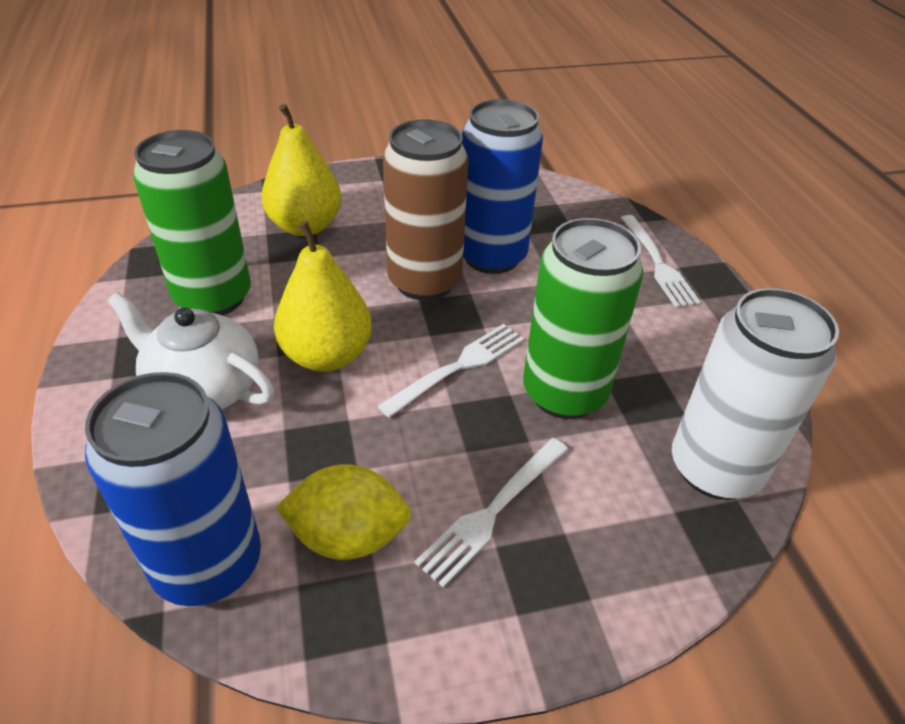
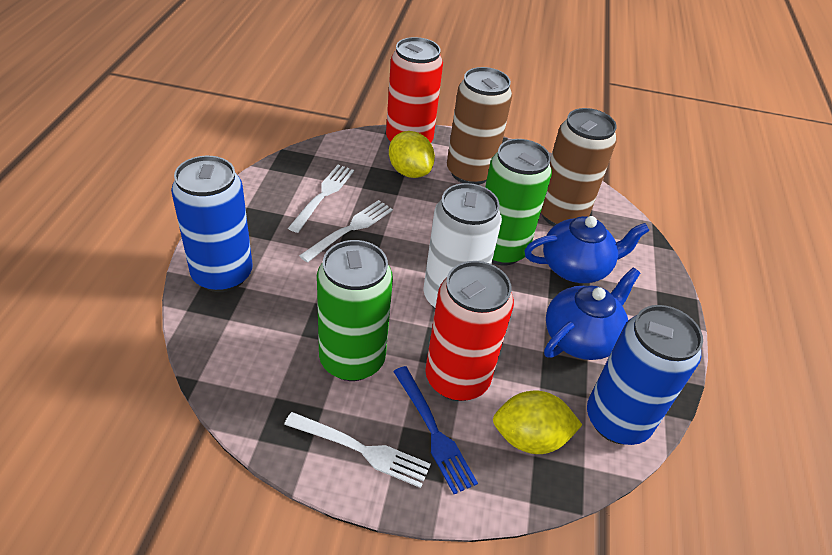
blue fork: none = 0 -> [393,366,478,494] = 1
blue teapot: none = 0 -> [524,216,649,283] [544,268,640,360] = 2
brown can: [383,119,468,301] = 1 -> [447,67,512,185] [541,108,617,226] = 2
red can: none = 0 -> [386,37,443,143] [425,261,514,401] = 2
white teapot: [108,292,274,409] = 1 -> none = 0
yellow lemon: [276,464,411,560] = 1 -> [389,131,435,178] [493,391,582,454] = 2
yellow pear: [261,104,342,236] [274,221,372,372] = 2 -> none = 0

